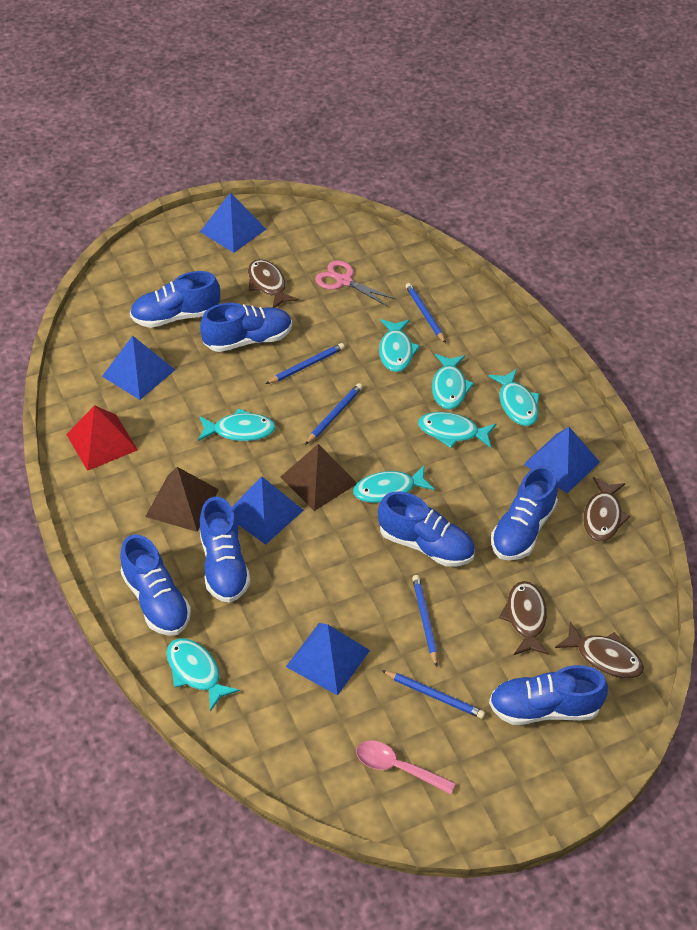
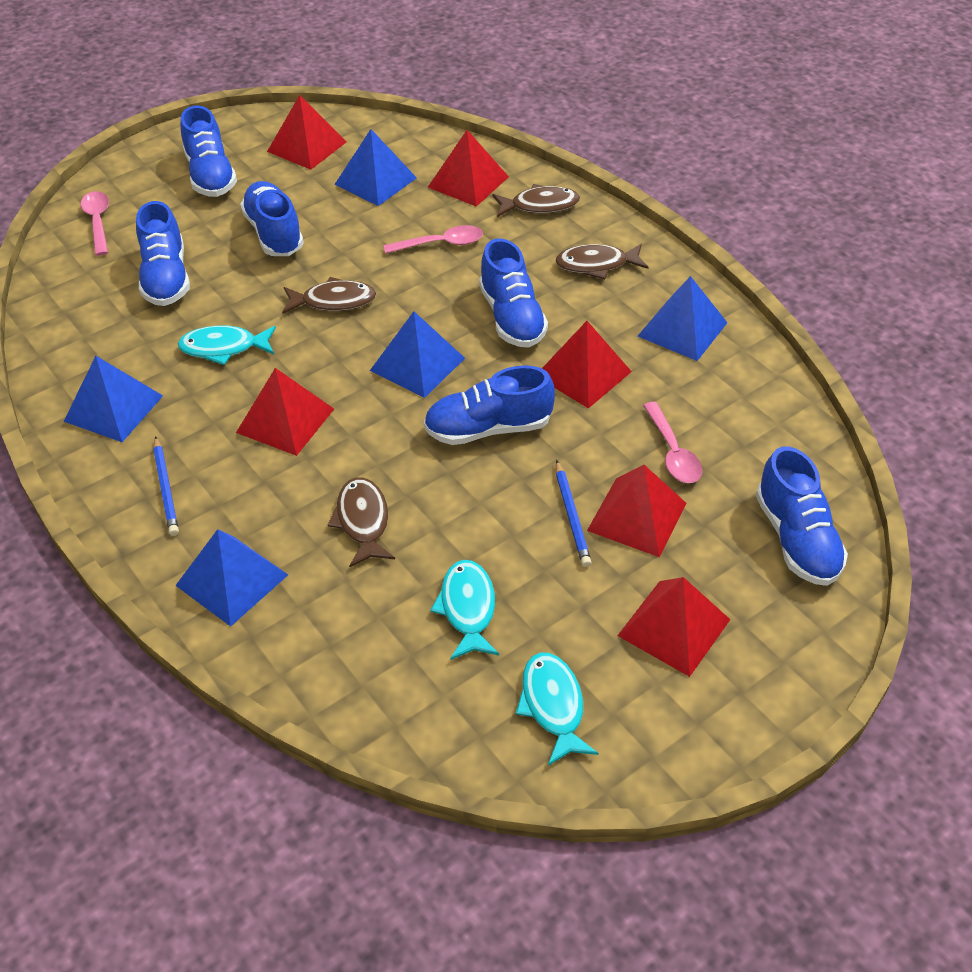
blue pencil: [266,343,345,384] [305,383,363,445] [381,670,485,719] [405,283,446,343] [412,575,438,667] = 5 -> [153,436,179,536] [556,460,592,567] = 2
blue shoe: [120,534,191,636] [130,271,220,328] [199,497,250,603] [200,303,292,352] [378,491,475,567] [489,665,608,725] [491,465,558,560] = 7 -> [136,201,190,306] [180,105,237,197] [240,181,304,256] [424,365,555,445] [479,238,548,348] [756,446,848,586] = 6
brown pyramid: [145,467,219,532] [280,444,357,511] = 2 -> none = 0
pink scissors: [315,260,396,307] = 1 -> none = 0
pink spoon: [356,740,456,794] = 1 -> [81,191,109,256] [384,225,483,254] [643,402,702,483] = 3
red pyramid: [66,405,138,471] = 1 -> [236,368,334,456] [267,95,346,170] [428,130,509,207] [542,321,632,409] [587,465,686,557] [617,577,731,677] = 6
turquoise fish: [167,638,240,712] [198,408,276,441] [353,466,435,503] [379,319,420,372] [418,412,496,448] [432,354,474,410] [488,369,540,426] = 7 -> [178,326,276,365] [430,560,499,660] [516,653,599,766] = 3

